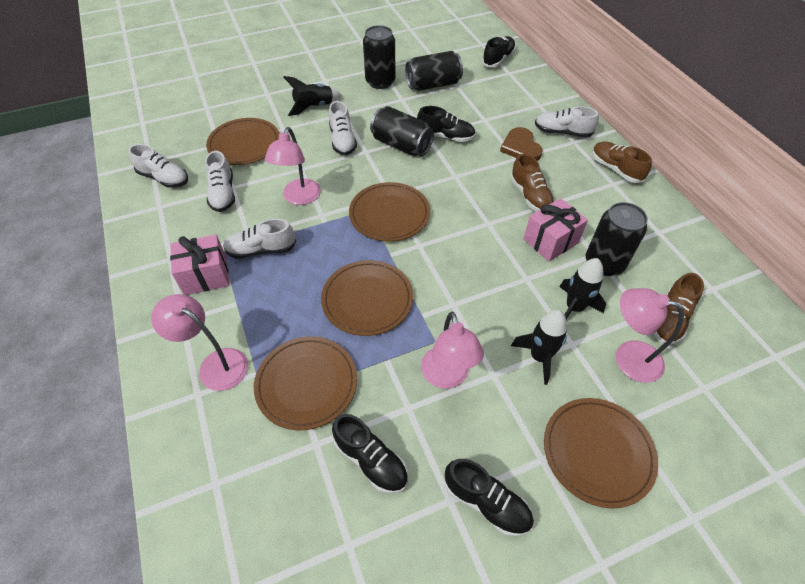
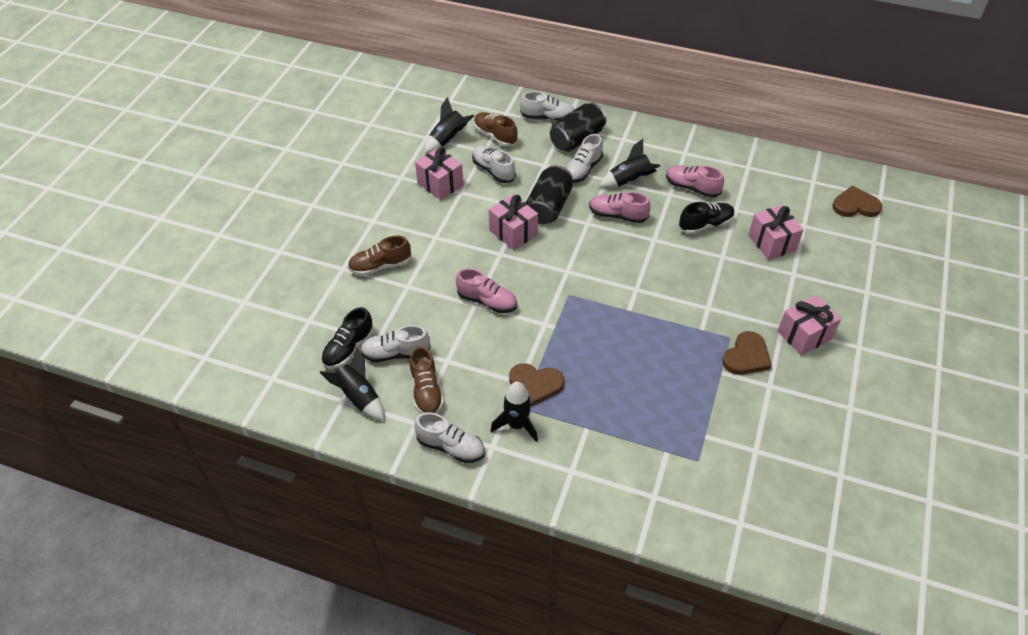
black can: [363,25,396,89] [370,106,434,156] [405,51,463,91] [586,202,648,276] = 4 -> [526,165,573,224] [550,103,606,151] = 2
black rocket: [283,76,342,116] [511,310,567,385] [559,258,606,319] = 3 -> [319,347,384,420] [424,97,474,153] [491,382,538,442] [599,139,660,188] = 4
black shoe: [332,414,408,494] [417,106,476,142] [445,459,534,537] [482,36,516,67] = 4 -> [321,307,374,369] [679,202,735,234] = 2
brown heart: [500,127,543,161] = 1 -> [509,363,564,406] [722,331,772,375] [832,186,882,217] = 3
brown plate: [206,118,279,165] [254,336,357,430] [321,260,413,336] [349,182,430,242] [544,398,658,508] = 5 -> none = 0
pink gift: [170,235,229,295] [523,198,588,261] = 2 -> [415,147,463,200] [489,194,538,250] [748,205,804,260] [778,295,841,355] = 4
pink lamp: [151,294,248,391] [265,127,321,205] [421,312,484,389] [616,288,684,383] = 4 -> none = 0
pink shoe: none = 0 -> [456,268,517,313] [589,192,650,223] [666,165,724,198] = 3

